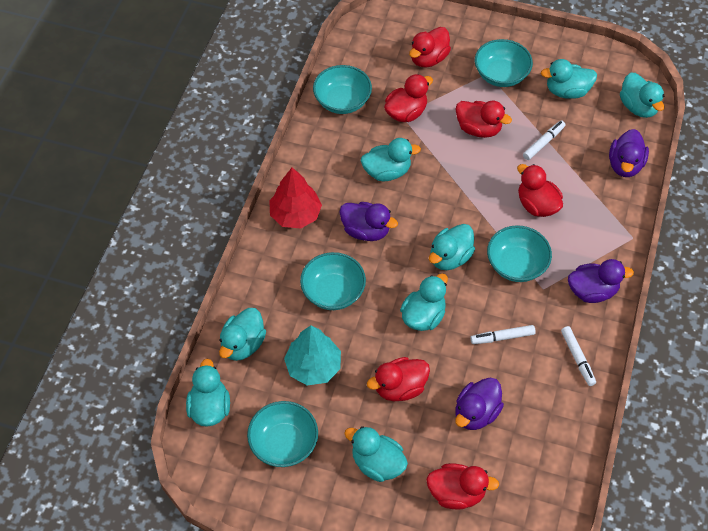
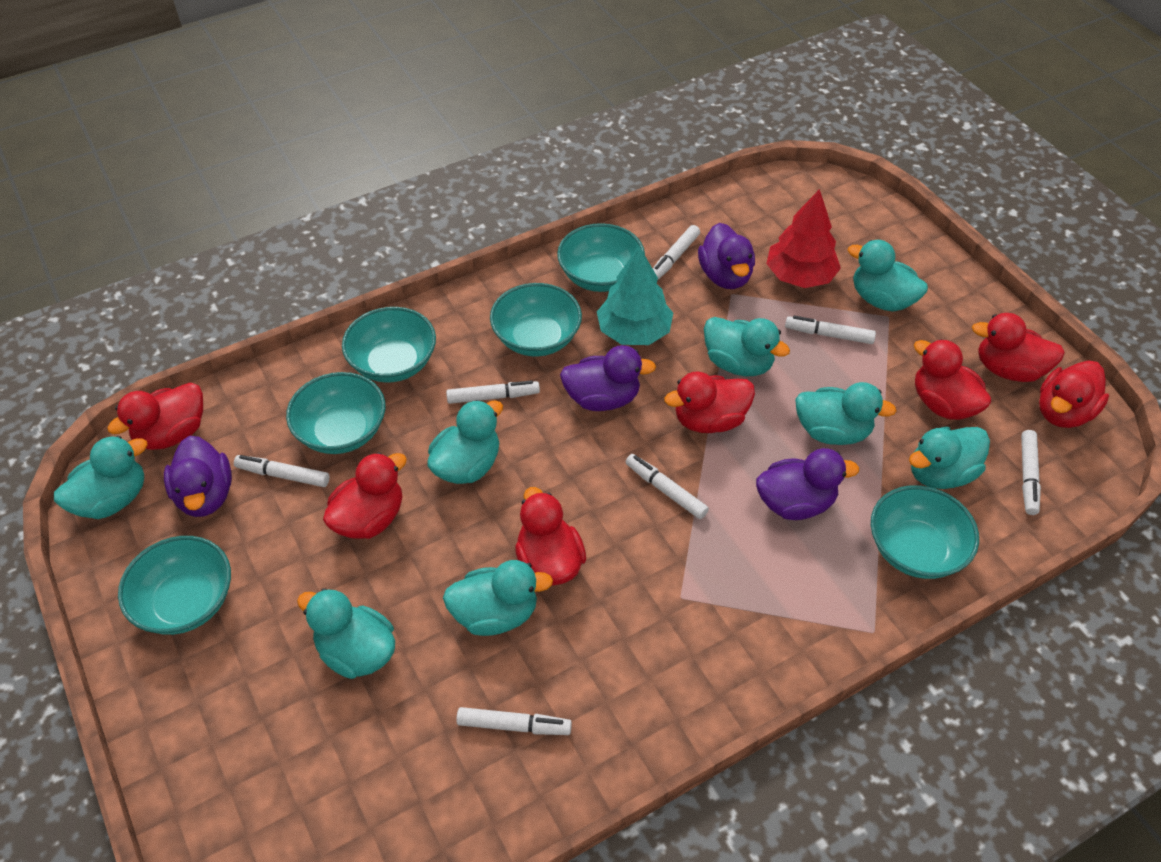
red duck: [367,357,430,401] [384,74,433,122] [409,27,451,68] [426,463,499,510] [455,101,512,138] [517,164,563,217] = 6 -> [107,382,203,450] [323,452,407,539] [515,487,586,585] [664,371,755,433] [914,339,991,420] [972,313,1065,382] [1039,360,1109,428] = 7
turquoise bowl: [247,401,318,467] [300,252,366,310] [313,65,372,114] [475,39,533,87] [487,225,552,282] = 5 -> [118,536,231,635] [286,372,385,454] [342,307,436,383] [490,283,582,357] [557,223,645,292] [871,485,979,579] = 6
white marker: [470,325,536,344] [523,120,565,160] [561,326,596,386] = 3 -> [234,455,330,487] [446,380,540,404] [456,707,572,735] [626,454,709,519] [653,225,700,281] [785,316,876,344] [1021,430,1041,515] = 7

